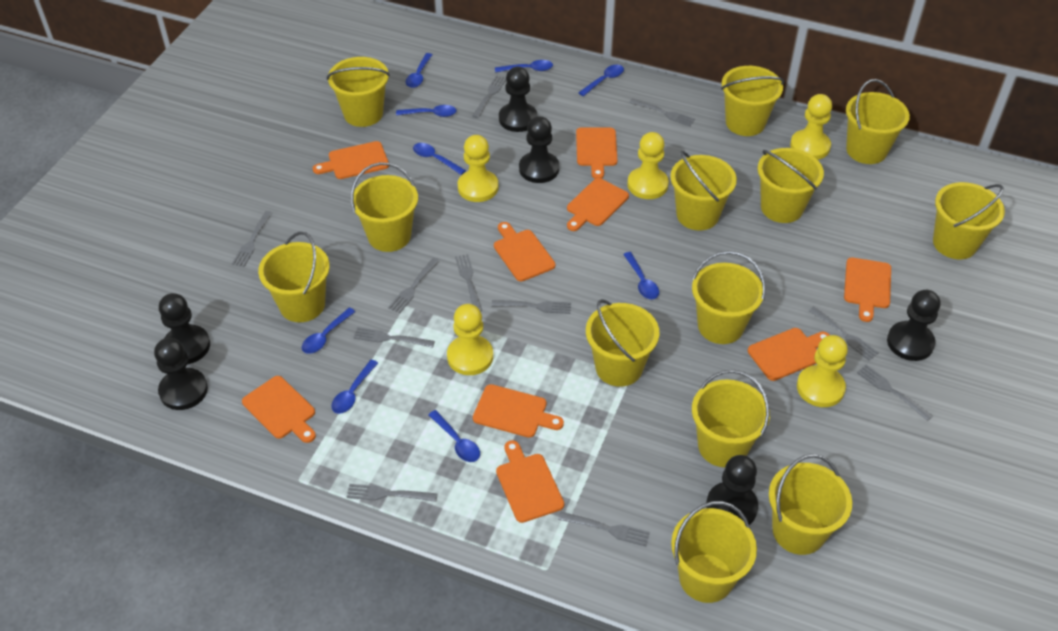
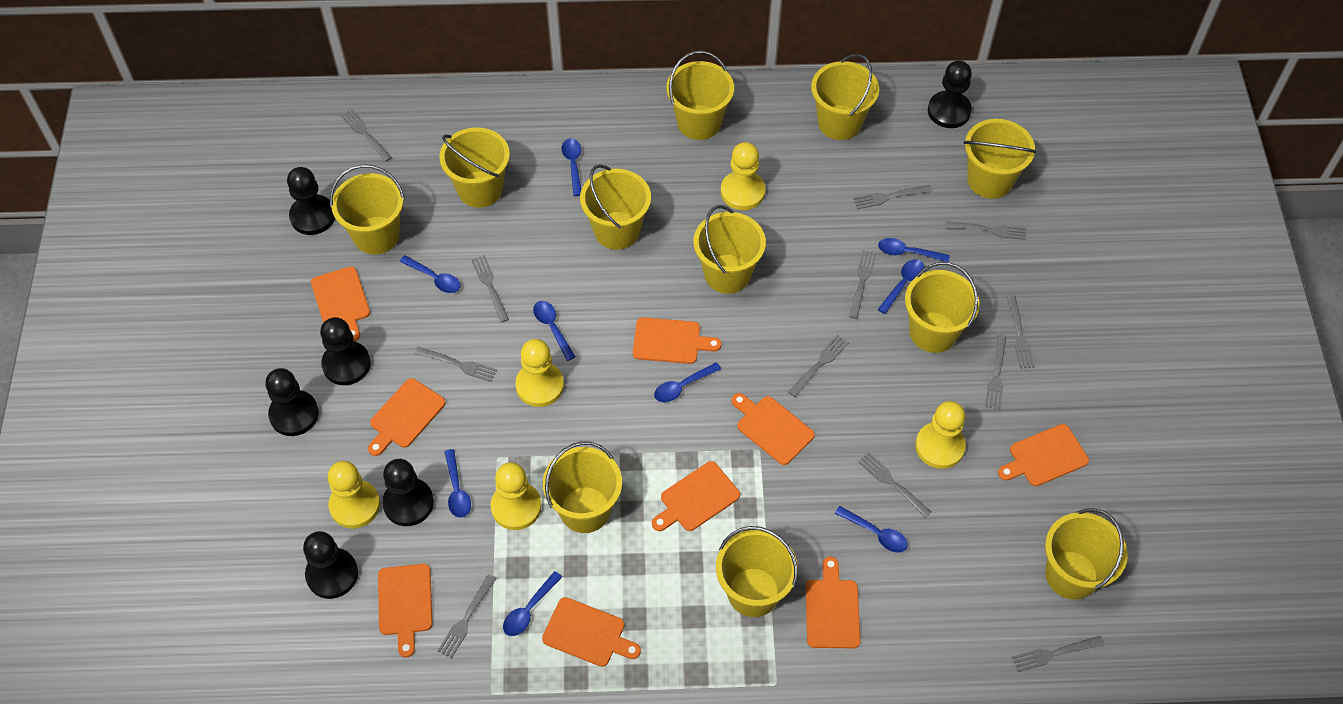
grey fork: [232,211,272,267] [347,484,438,502] [353,327,435,348] [388,257,440,314] [455,254,482,312] [472,75,506,118] [491,300,571,314] [558,511,650,547] [629,98,695,126] [809,306,878,361] [857,365,933,421] = 11 -> [341,109,392,162] [415,347,497,382] [437,574,496,659] [471,255,509,323] [788,335,849,397] [849,250,877,319] [853,185,932,209] [858,452,932,518] [945,221,1026,240] [985,335,1006,410] [1007,295,1035,369] [1012,636,1104,672] = 12
yellow bucket: [258,232,330,322] [327,57,390,127] [351,162,418,252] [586,299,660,387] [670,151,737,230] [671,501,757,603] [692,251,766,344] [692,370,770,467] [721,66,785,136] [757,148,824,223] [769,454,852,555] [846,79,910,164] [933,182,1005,259] = 13 -> [330,164,405,255] [439,127,510,208] [543,441,622,533] [580,164,651,250] [666,51,734,140] [693,205,766,294] [716,526,798,617] [811,54,879,140] [905,262,980,353] [964,119,1036,199] [1045,508,1128,600] = 11

